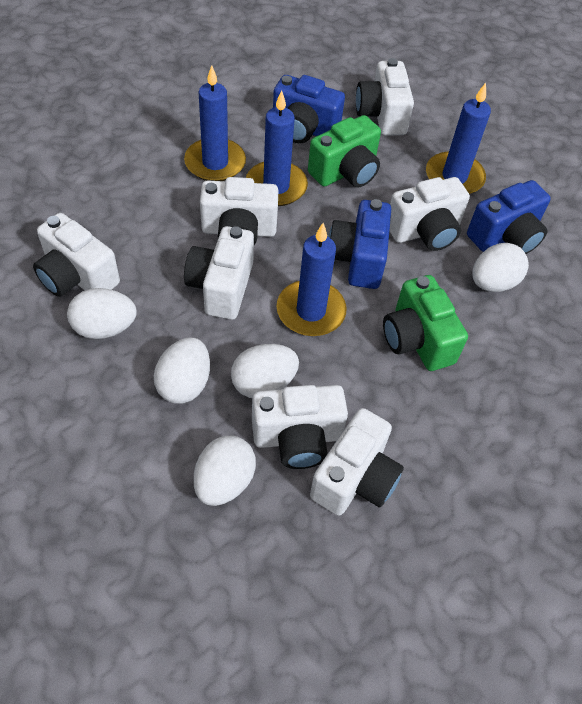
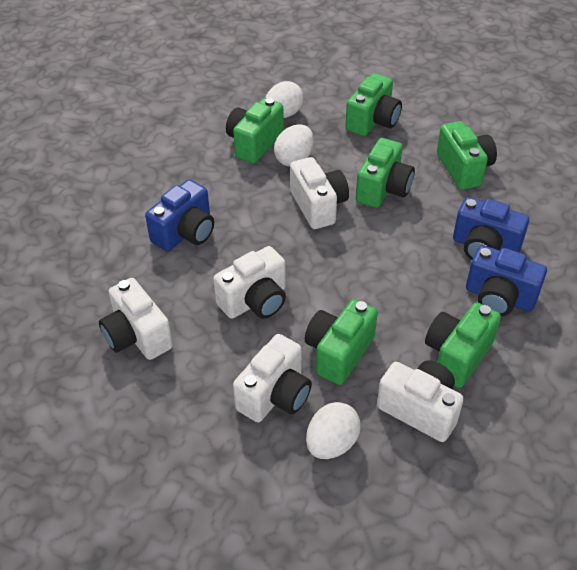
blue candle: [184,65,246,181] [246,90,308,206] [277,223,347,336] [426,83,491,194] = 4 -> none = 0
green camera: [308,115,381,188] [383,275,468,371] = 2 -> [226,98,284,164] [305,299,378,385] [345,73,402,136] [356,138,415,208] [425,302,501,388] [437,121,497,190] = 6
white camera: [33,213,120,297] [184,226,254,320] [200,177,278,245] [252,385,348,469] [310,408,404,516] [356,58,414,136] [390,177,470,251] = 7 -> [99,278,173,360] [213,246,286,319] [233,334,312,422] [290,157,349,229] [377,361,464,442] = 5
white egg: [67,288,137,339] [154,337,210,404] [194,435,256,506] [231,344,299,398] [472,243,529,292] = 5 -> [265,81,304,118] [274,124,314,167] [306,402,361,459] = 3

